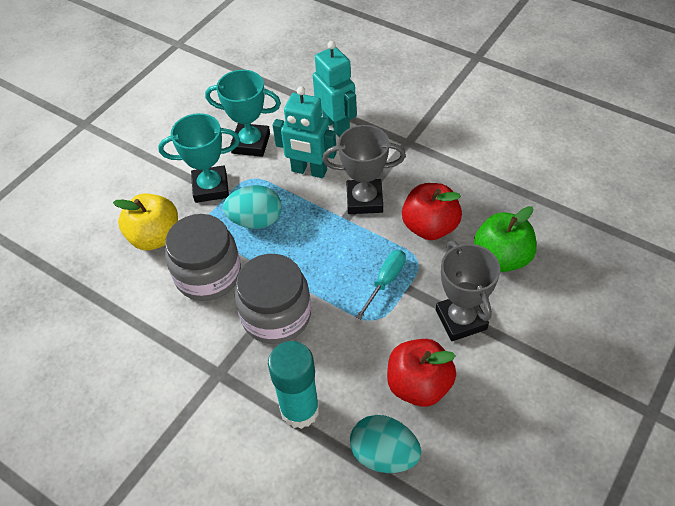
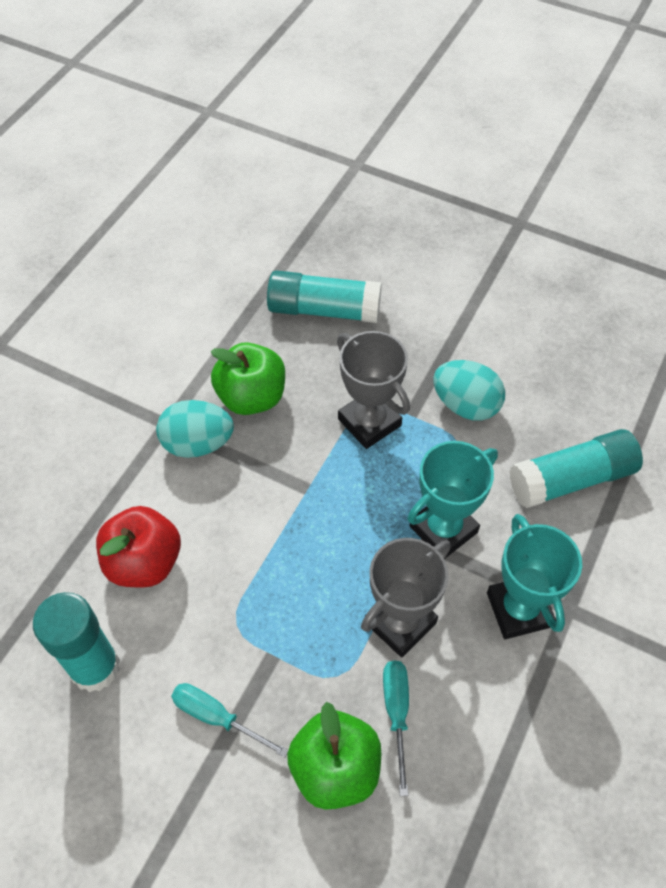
green apple: [474,206,537,272] = 1 -> [211,342,285,415] [287,702,381,810] = 2
grey jar: [165,214,241,301] [235,254,311,344] = 2 -> none = 0
red apple: [387,339,456,407] [402,183,462,240] = 2 -> [96,506,181,587] = 1
turquoise glue stick: [268,341,320,429] = 1 -> [33,592,120,692] [267,270,382,323] [509,429,643,508] = 3
turquoise robot: [273,86,337,178] [313,41,357,137] = 2 -> none = 0
turquoise screwdriver: [355,250,406,320] = 1 -> [171,683,288,758] [383,661,409,796] = 2
yellow apple: [113,193,178,250] = 1 -> none = 0

